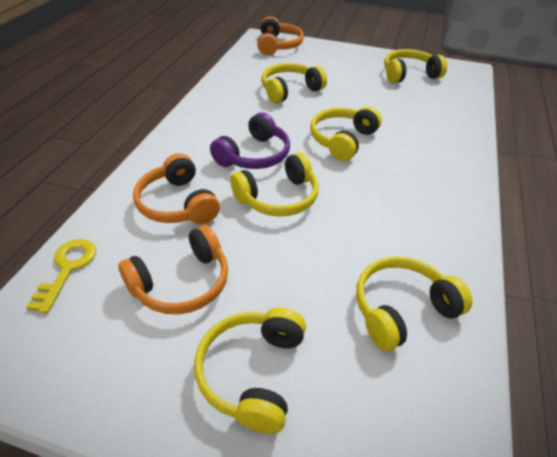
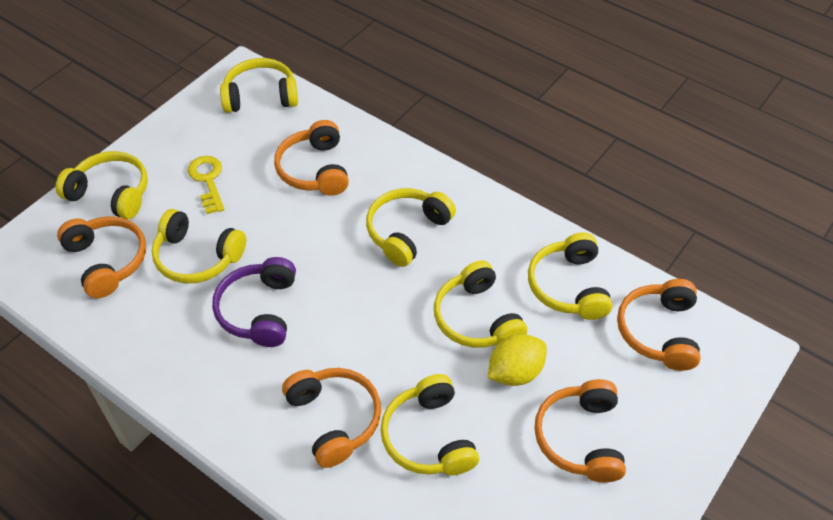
orange headphones: [118,225,228,315] [133,153,220,224] [257,16,304,55] = 3 -> [57,216,146,298] [274,120,349,196] [282,368,381,468] [534,379,626,483] [617,279,700,371] = 5
yellow headphones: [194,307,306,434] [230,152,319,217] [261,63,327,103] [310,106,382,161] [356,256,472,351] [384,49,447,83] = 6 -> [55,151,148,219] [152,209,246,283] [220,58,298,113] [366,188,456,267] [381,374,479,475] [434,260,527,348] [528,232,613,320] = 7
yellow lemon: none = 0 -> [488,334,547,386] = 1

